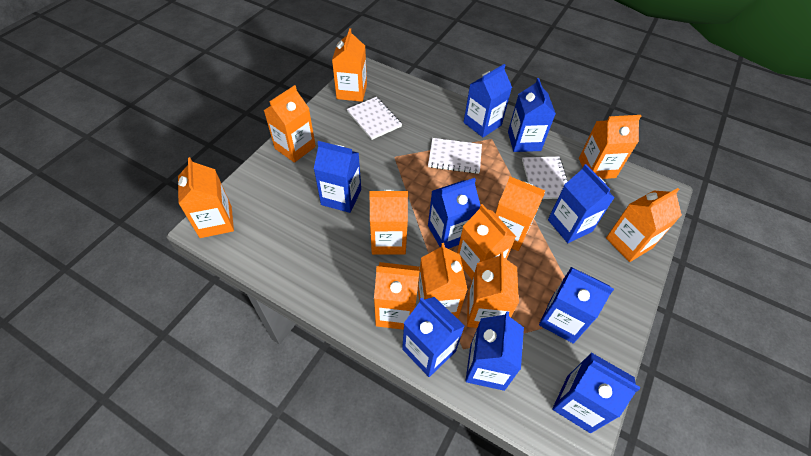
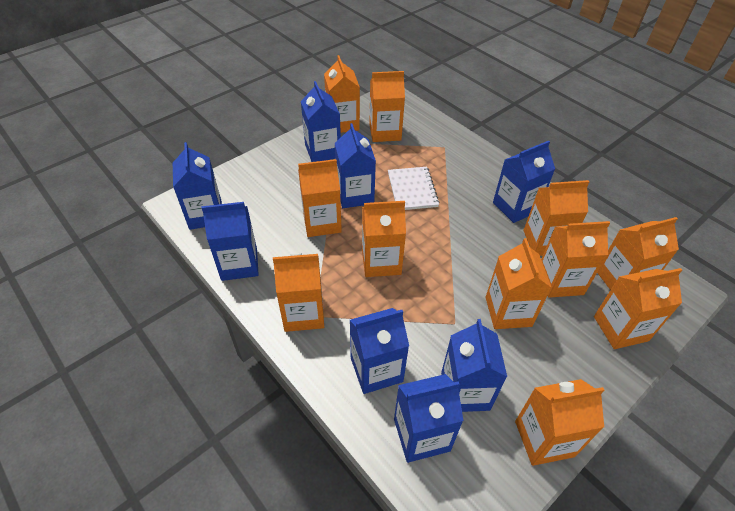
blue carton: [314,141,361,213] [402,297,465,377] [428,178,480,249] [464,64,512,137] [466,311,524,391] [508,78,556,152] [539,267,614,344] [548,164,615,243] [552,352,640,433] = 9 -> [173,142,222,230] [202,202,259,281] [301,81,341,162] [335,123,376,208] [350,308,409,394] [394,374,464,463] [441,319,507,412] [493,141,555,223] = 8
white notebook: [347,97,402,140] [428,138,482,174] [522,157,568,199] = 3 -> [388,167,439,210] = 1

